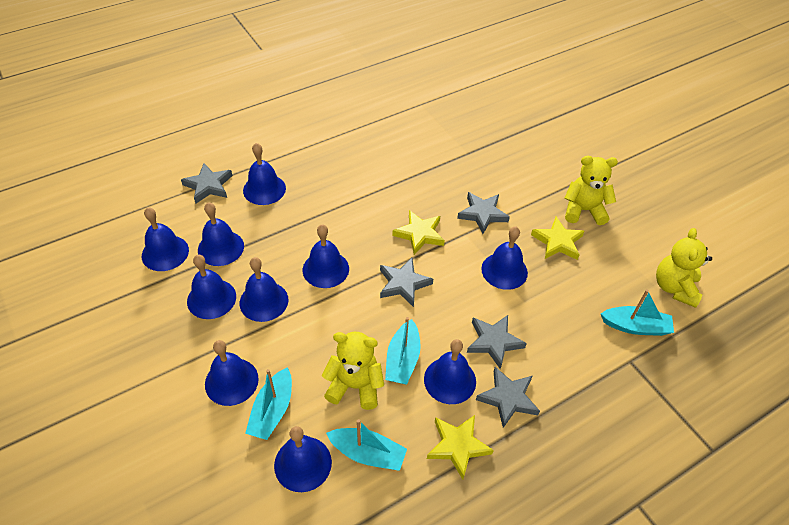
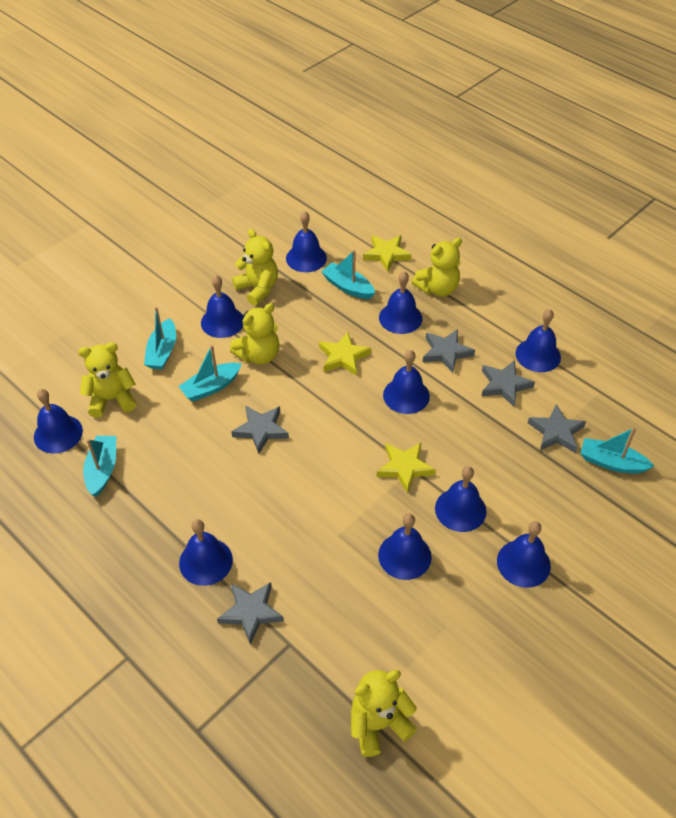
turquoise boat: [245,367,292,440] [326,419,407,471] [385,317,421,384] [601,289,674,336] = 4 -> [83,436,116,497] [144,307,176,370] [179,345,242,402] [321,250,375,299] [580,427,654,474] = 5
yellow teddy bear: [322,332,384,410] [565,156,618,225] [656,228,712,308] = 3 -> [78,342,136,418] [230,303,279,364] [232,229,278,306] [351,670,417,757] [412,238,462,297] = 5

